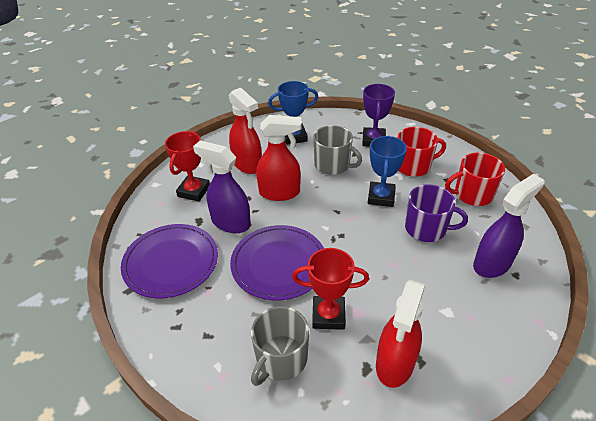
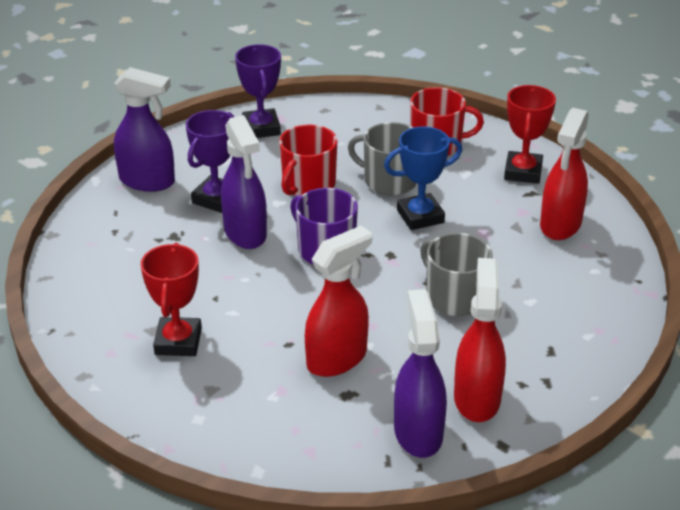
blue trophy: [268,81,318,145] [368,136,407,207] = 2 -> [384,127,462,230] = 1
purple plate: [121,224,218,298] [230,225,324,300] = 2 -> none = 0
purple spray bottle: [193,141,251,233] [473,174,545,278] = 2 -> [114,67,175,192] [221,115,267,249] [394,289,447,458] = 3
purple trophy: [362,84,395,147] = 1 -> [186,110,234,213] [235,44,281,138] = 2

